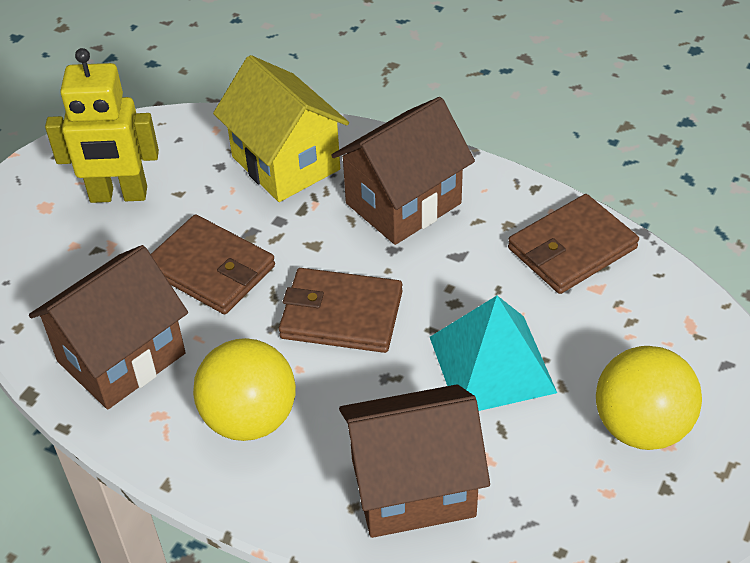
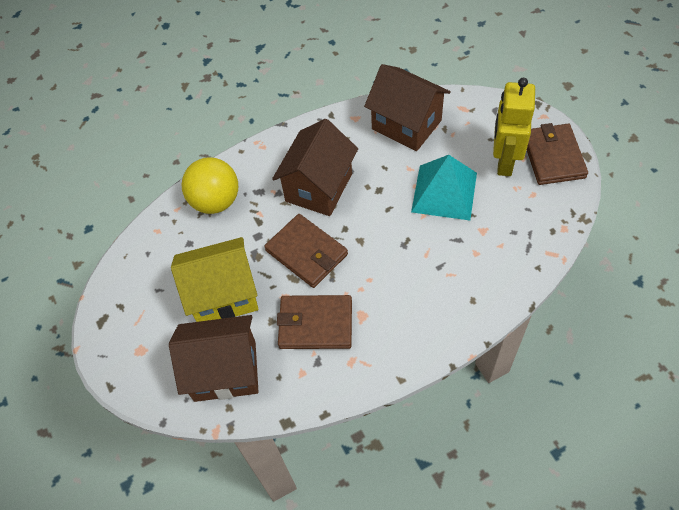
yellow ball: [193,338,296,441] [596,346,702,450] = 2 -> [181,157,238,214] = 1

